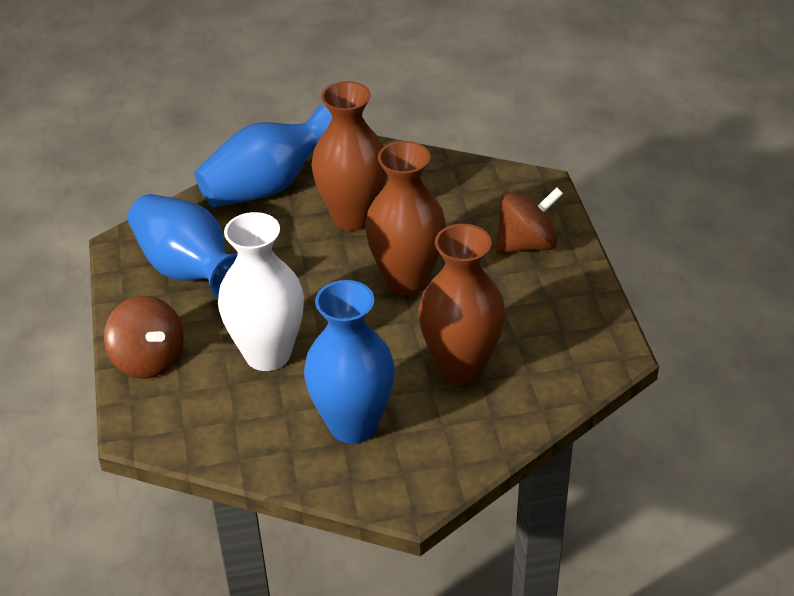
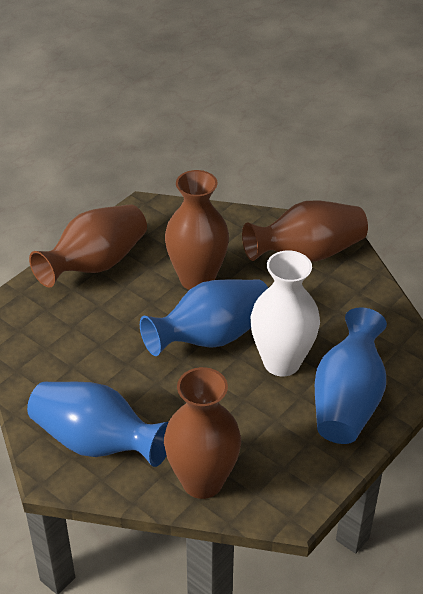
brown spinning top: [104,296,184,379] [495,187,563,253] = 2 -> none = 0
brown vase: [311,81,387,231] [365,141,446,295] [418,224,506,384] = 3 -> [29,204,147,288] [164,367,241,499] [165,170,229,290] [242,200,368,262] = 4

